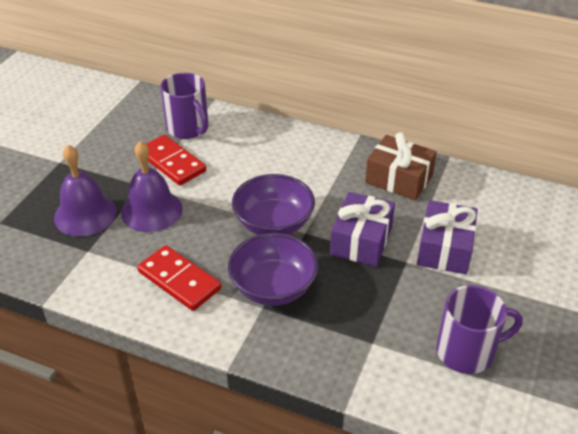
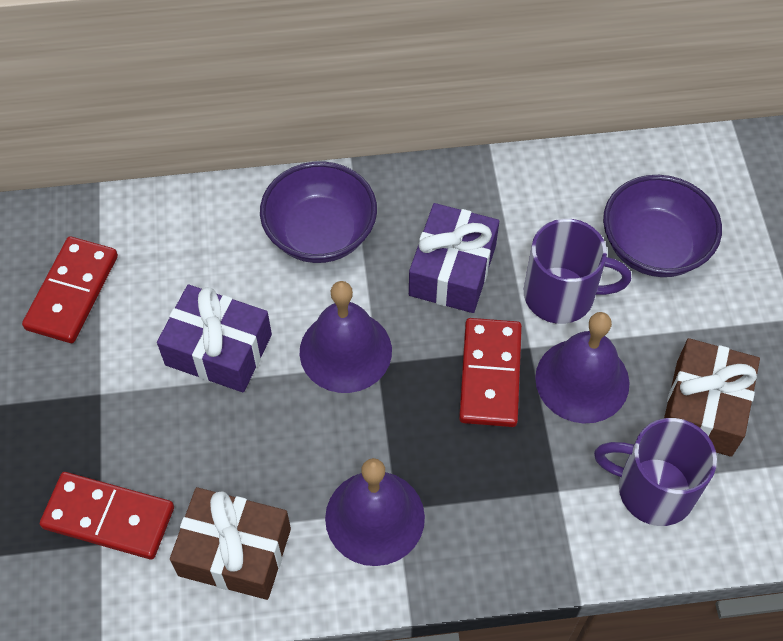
brown gift: [365,132,437,200] = 1 -> [170,487,291,600] [664,338,760,457] = 2
purple bell: [54,145,117,236] [121,141,183,232] = 2 -> [300,281,392,393] [325,458,425,566] [535,312,630,423] = 3
red domino: [137,245,221,311] [146,135,206,186] = 2 -> [22,236,118,343] [40,472,174,559] [459,318,522,427] = 3

